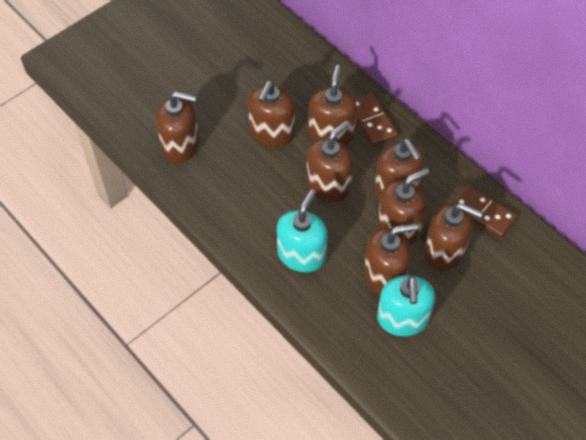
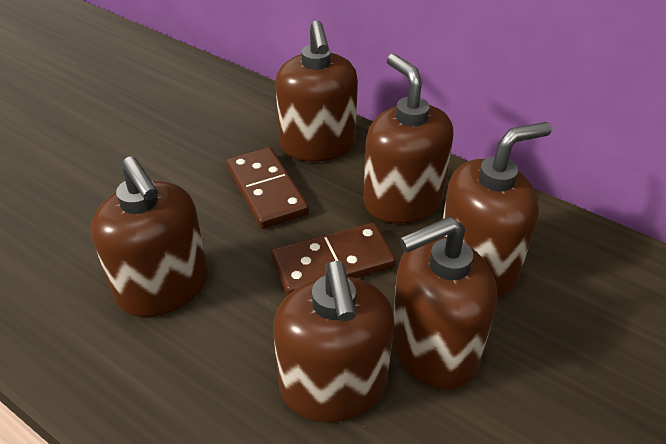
brown soap dispenser: [156,92,199,163] [248,81,295,147] [307,121,353,202] [308,65,357,146] [364,223,418,295] [374,139,425,199] [377,168,429,245] [424,203,483,271] = 8 -> [91,156,208,317] [273,260,394,422] [276,20,358,162] [363,54,453,223] [392,216,497,389] [443,122,552,296] = 6
turquoise soap dispenser: [277,189,327,272] [377,275,435,336] = 2 -> none = 0

